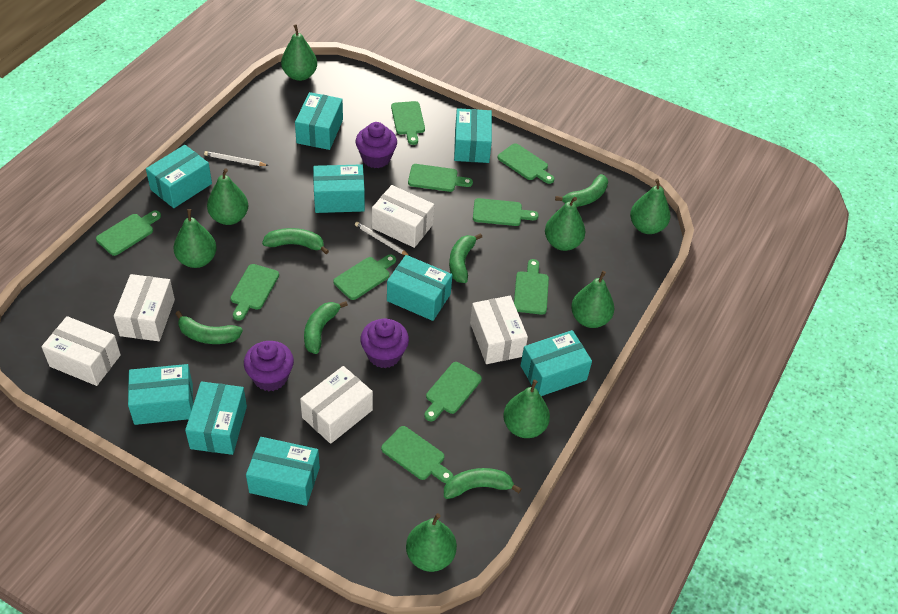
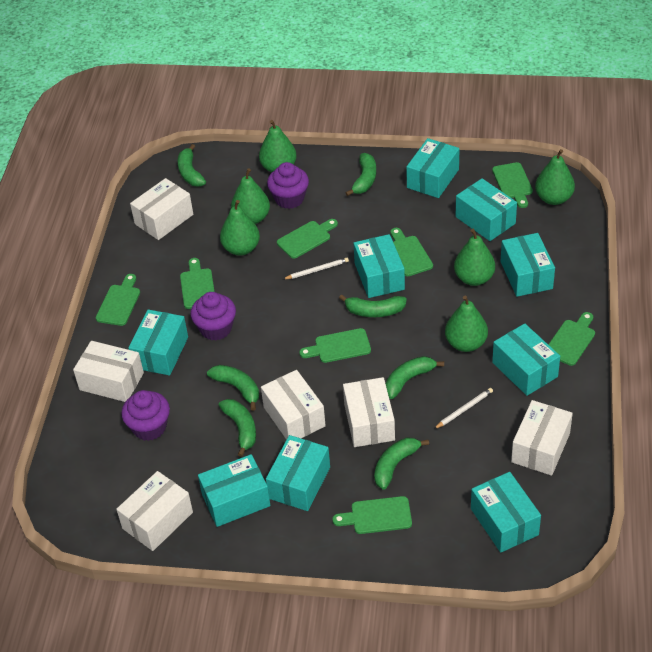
green banana: [176,311,243,344] [262,228,329,254] [304,301,348,354] [444,468,521,499] [449,233,482,283] [555,174,608,207] = 6 -> [178,144,206,187] [207,365,259,411] [219,399,256,457] [339,295,407,317] [346,153,376,196] [374,438,429,490] [385,356,444,399] = 7
green cutting board: [96,210,161,256] [230,264,279,321] [333,254,396,300] [381,426,453,483] [391,101,425,145] [408,164,473,192] [424,362,482,421] [473,198,539,226] [498,143,555,184] [514,259,549,315] = 10 -> [96,274,140,326] [180,258,215,309] [277,219,338,259] [299,328,371,363] [332,496,412,534] [390,228,433,276] [492,162,533,208] [548,312,595,366] = 8
green pear: [173,209,217,268] [207,168,248,225] [281,24,317,81] [406,513,457,572] [503,380,550,438] [545,197,585,251] [571,271,614,328] [630,179,670,234] = 8 -> [220,200,260,256] [231,168,270,224] [259,120,297,173] [445,296,488,352] [454,229,495,286] [535,149,575,205] = 6
white box: [42,316,121,386] [114,274,175,341] [300,366,373,444] [372,185,434,248] [470,296,528,364] = 5 -> [73,341,144,402] [116,471,193,551] [130,178,193,240] [261,370,326,440] [343,377,395,447] [511,400,573,476] = 6

